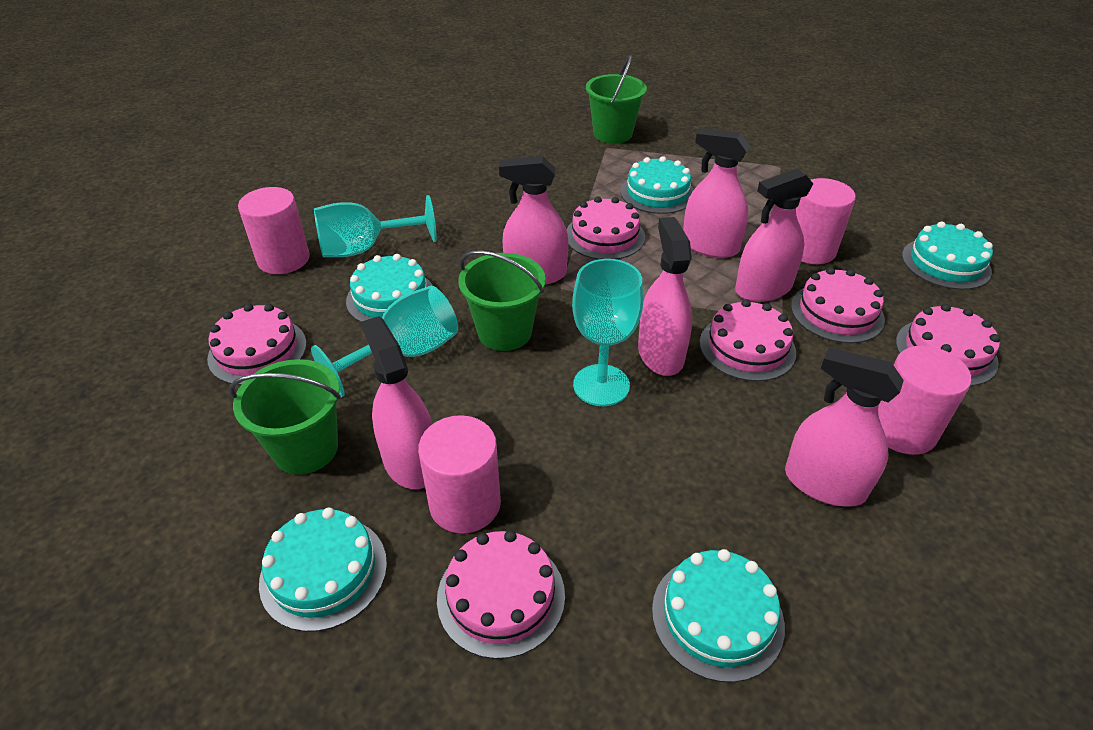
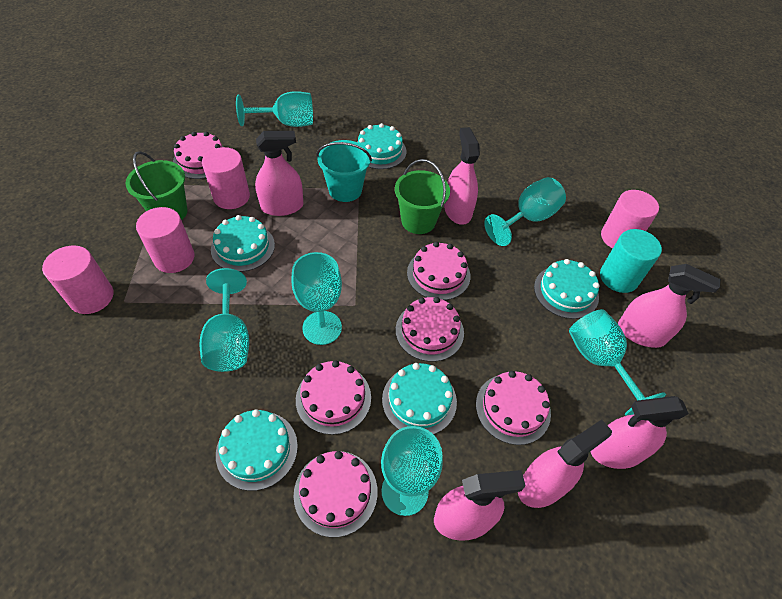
green bucket: [230,359,341,475] [458,250,546,351] [586,55,647,144] = 3 -> [126,151,187,220] [395,159,450,234] = 2
turquoise bucket: none = 0 -> [317,140,372,202] = 1
turquoise cylinder: none = 0 -> [600,229,662,293] = 1
turquoise goblet: [311,286,458,397] [314,195,437,257] [572,259,643,406] = 3 -> [200,268,249,372] [236,91,313,127] [291,252,342,345] [381,426,443,516] [484,177,566,246] [569,309,666,416] = 6

